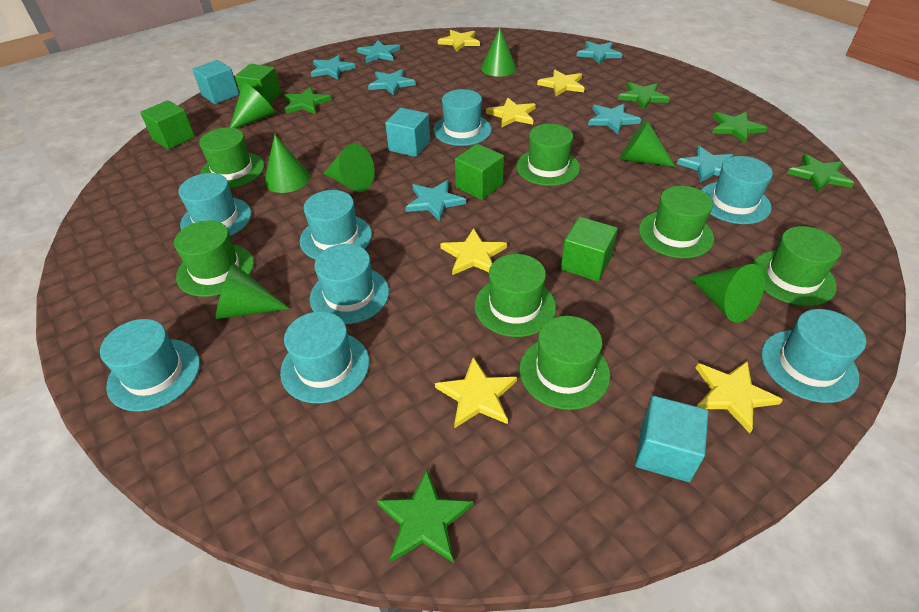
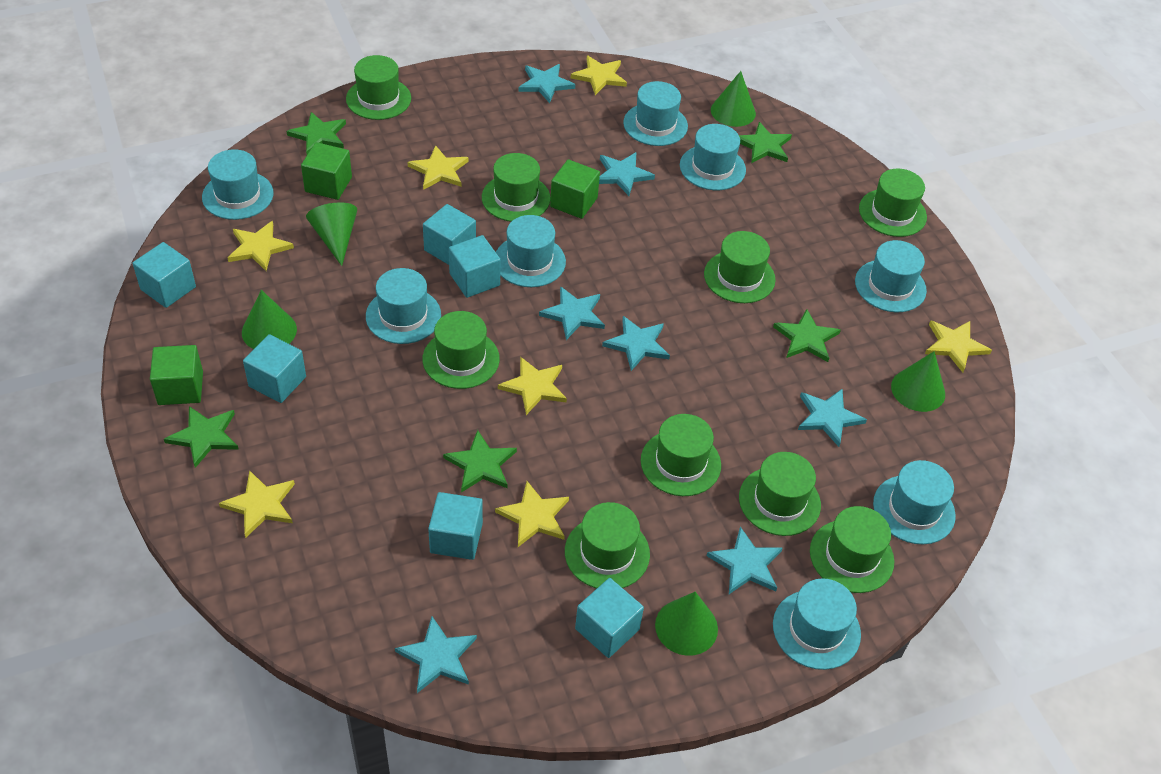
green cone: [216,263,290,319] [230,83,276,128] [264,134,310,193] [323,144,375,192] [481,28,517,77] [620,120,675,167] [690,264,765,323] = 7 -> [242,290,297,349] [306,202,357,266] [655,592,718,656] [711,71,756,127] [891,351,945,412] = 5
green cube: [140,100,195,150] [235,64,281,104] [455,144,504,200] [561,217,618,281] = 4 -> [150,345,203,405] [301,142,352,200] [550,159,600,219] = 3
green hat: [174,220,254,297] [199,127,264,188] [475,254,556,337] [516,124,580,186] [519,316,610,410] [639,186,714,258] [753,226,841,306] = 7 -> [346,55,411,120] [423,311,500,389] [482,153,551,222] [565,502,650,588] [641,414,721,496] [704,231,776,303] [739,452,821,536] [810,506,894,593] [859,169,927,237] = 9
turquoise cube: [192,60,239,104] [385,108,430,157] [635,396,708,482] = 3 -> [133,242,196,308] [243,334,306,403] [423,204,476,265] [428,492,483,560] [449,235,501,298] [575,578,644,658] = 6
yellow star: [435,357,517,429] [438,30,480,52] [440,228,507,275] [486,98,536,128] [537,70,585,96] [696,361,783,433] = 6 -> [219,470,295,538] [228,221,294,271] [407,145,469,190] [495,481,569,547] [498,357,567,415] [571,55,627,95] [925,320,992,372] = 7

